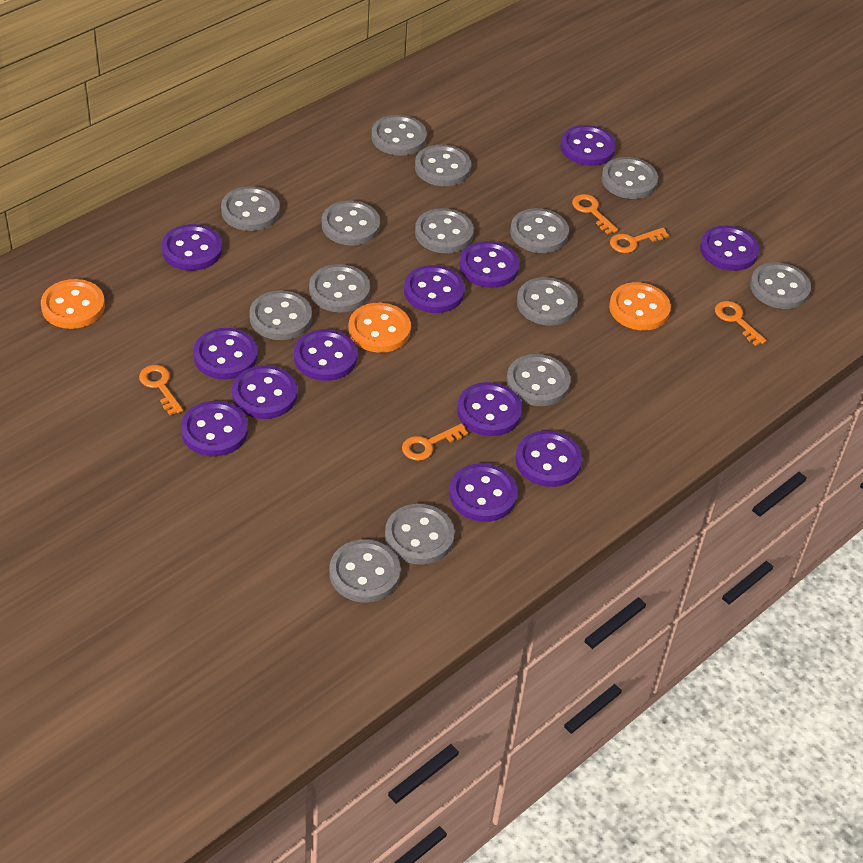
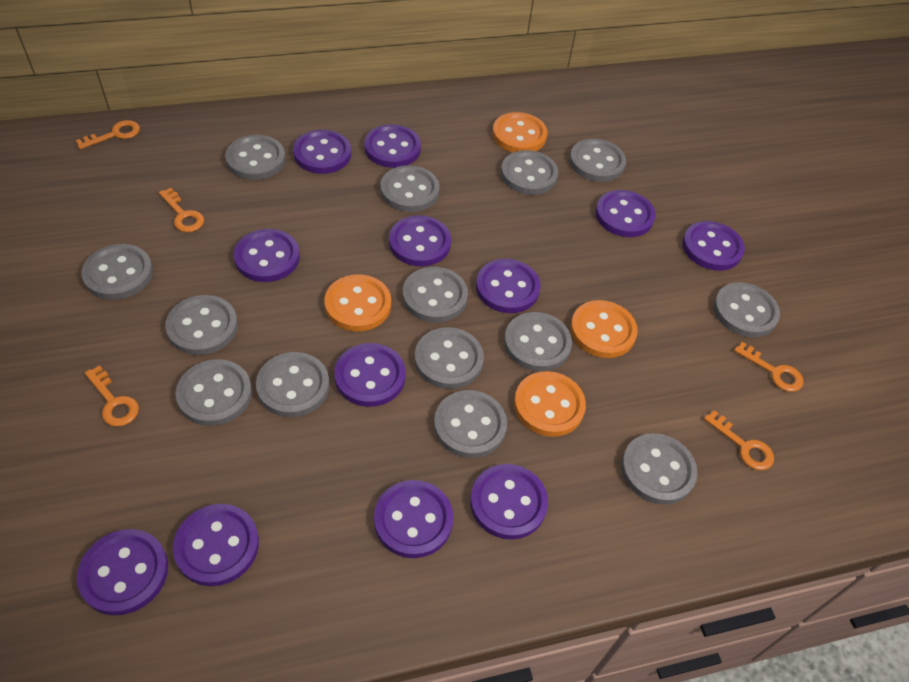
orange button: [41,279,105,329] [348,303,411,353] [609,282,671,330] = 3 -> [324,274,391,331] [492,112,547,152] [514,371,586,437] [570,300,638,358] = 4

